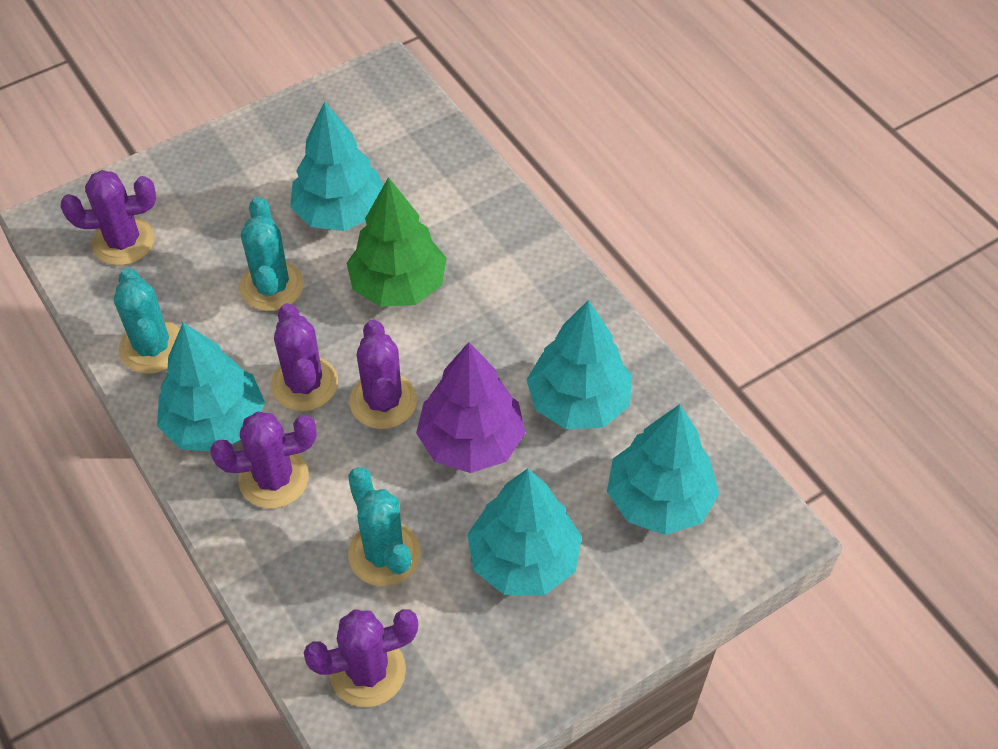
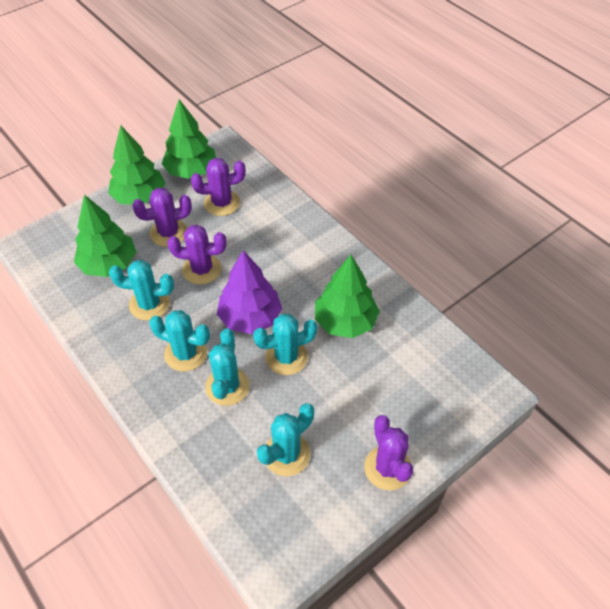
green tree: [346,177,447,307] = 1 -> [74,194,136,277] [108,126,166,205] [161,99,216,179] [315,255,380,338] = 4
purple cactus: [61,170,156,265] [210,411,317,509] [271,303,338,411] [303,609,418,707] [349,320,417,429] = 5 -> [132,188,192,247] [167,224,227,285] [191,158,246,216] [364,415,413,490] = 4
turquoise cactus: [114,268,180,374] [240,197,304,311] [348,467,421,586] = 3 -> [109,260,174,321] [149,310,210,372] [205,329,250,406] [253,314,317,375] [257,403,314,476] = 5
turquoise tree: [157,322,265,451] [290,101,383,231] [467,468,582,595] [526,300,632,429] [607,404,719,535] = 5 -> none = 0

